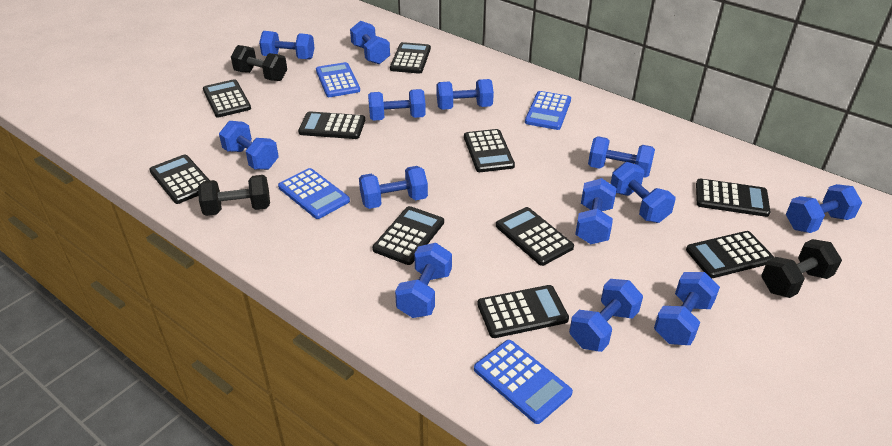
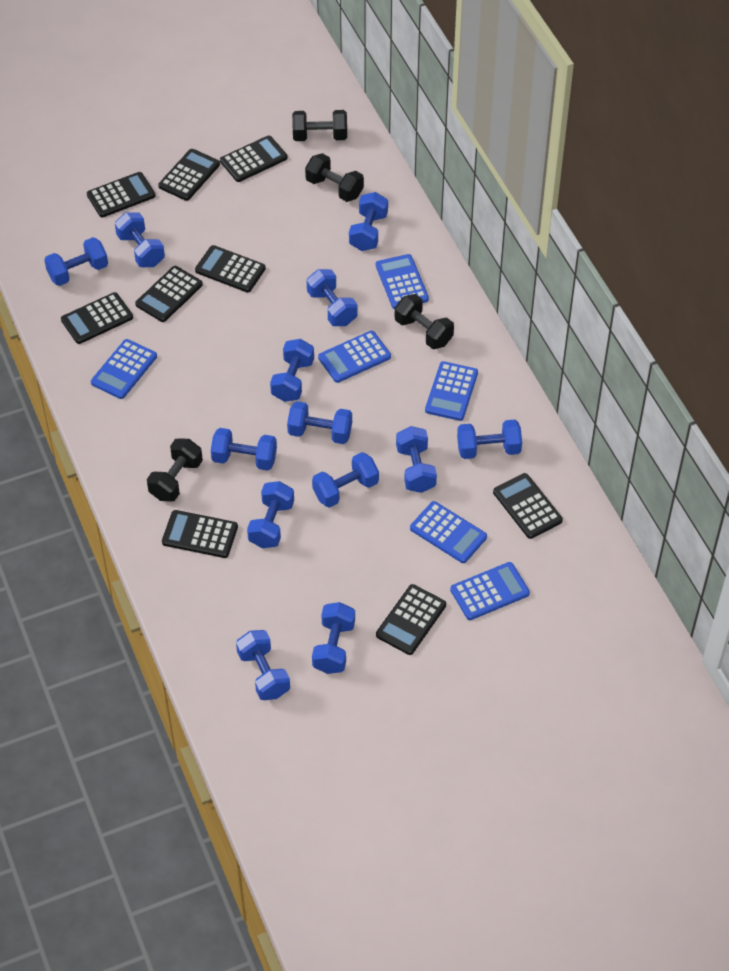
black calculator: [149,154,210,204] [203,79,251,118] [298,111,365,139] [372,206,444,265] [390,42,431,74] [464,129,515,172] [477,285,569,338] [496,207,574,266] [686,231,774,278] [696,179,770,217] = 10 -> [61,292,133,344] [87,172,155,217] [135,266,203,322] [158,149,220,201] [162,510,238,558] [195,245,266,292] [220,136,288,182] [376,584,446,655] [493,473,563,539] = 9
black dumbbell: [198,175,270,216] [231,45,287,81] [761,239,842,298] = 3 -> [147,438,203,502] [292,110,347,141] [305,153,364,202] [395,294,454,349] = 4
blue calculator: [278,168,350,219] [316,62,360,97] [474,340,573,424] [525,91,571,130] = 4 -> [91,339,157,399] [318,331,391,383] [376,254,429,309] [410,501,487,563] [425,361,478,421] [450,562,530,620] = 6

